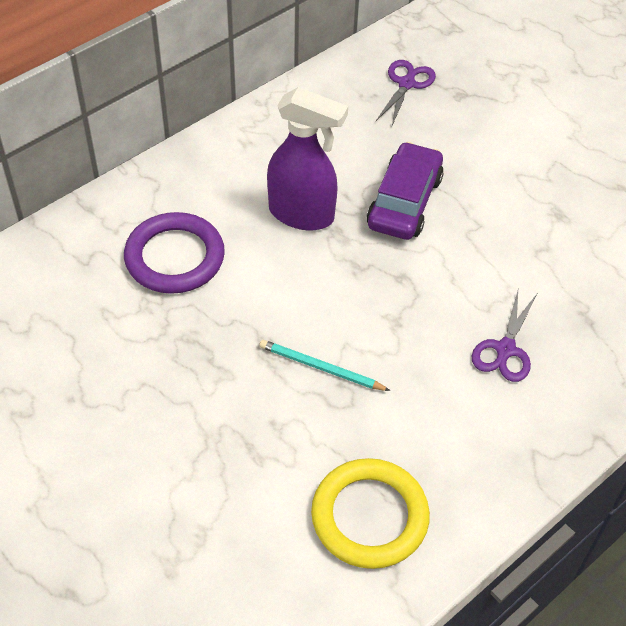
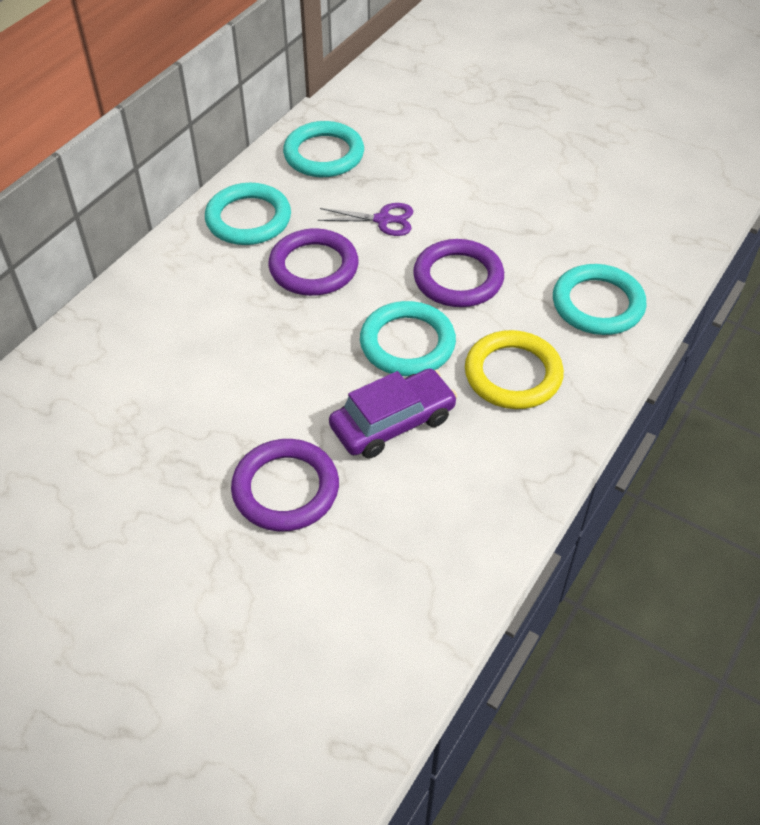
purple ring: [124,212,225,294] = 1 -> [231,439,339,531] [268,228,359,296] [413,239,504,307] = 3
purple scissors: [376,60,436,126] [472,291,537,382] = 2 -> [318,203,413,236] = 1
purple spray bottle: [267,87,348,230] = 1 -> none = 0
turquoise pencil: [259,340,390,391] = 1 -> none = 0
turquoise ring: none = 0 -> [205,183,291,245] [283,121,364,177] [360,301,456,376] [553,264,646,335] = 4

